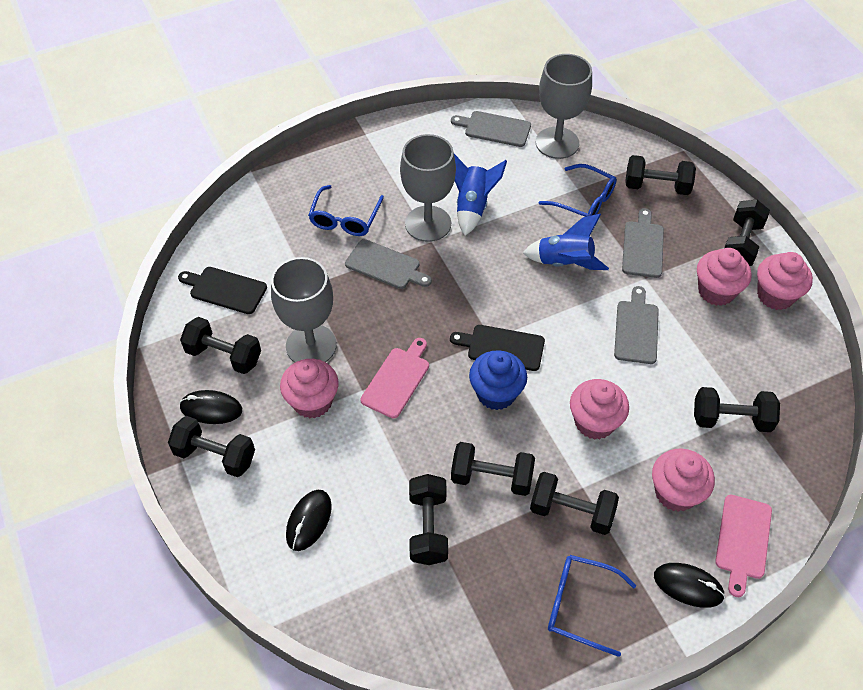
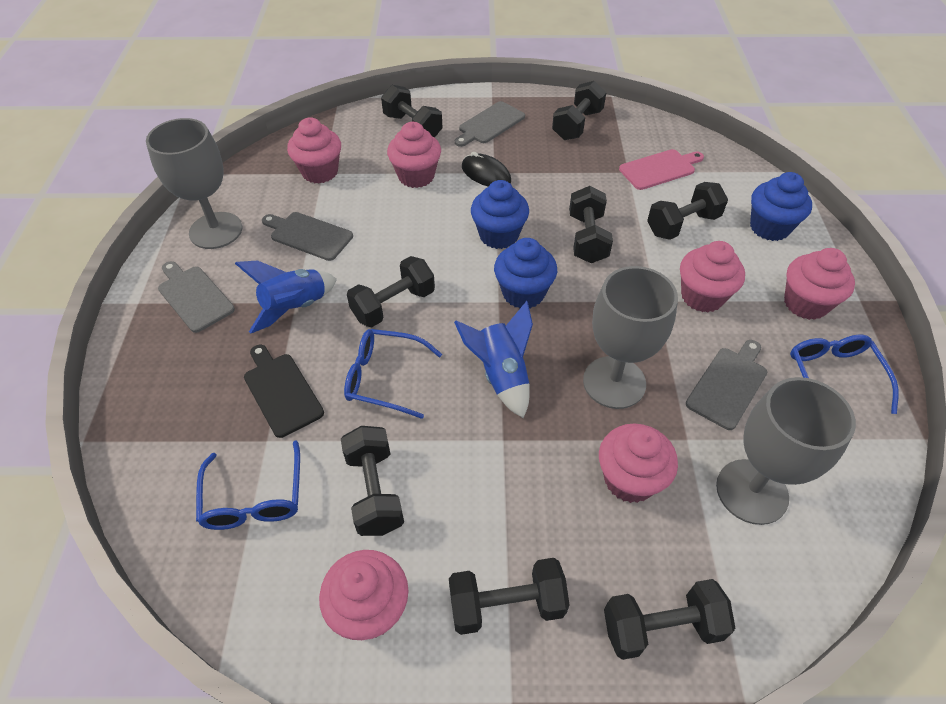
black cutting board: [178,267,267,314] [450,325,545,371] = 2 -> [244,345,324,438] = 1
black mouse: [179,390,242,424] [286,490,332,551] [654,563,725,608] = 3 -> [462,152,511,187] = 1
blue cupcake: [469,350,527,410] = 1 -> [471,180,529,249] [494,238,557,308] [750,172,812,241] = 3
pink cupcake: [280,359,339,419] [570,379,629,440] [652,448,715,512] [697,248,752,306] [757,252,813,310] = 5 -> [287,117,341,184] [319,550,408,640] [387,122,441,188] [599,423,678,503] [680,241,745,312] [784,248,855,320] = 6
pink cutting board: [360,338,429,418] [715,495,772,597] = 2 -> [619,149,704,190] = 1

